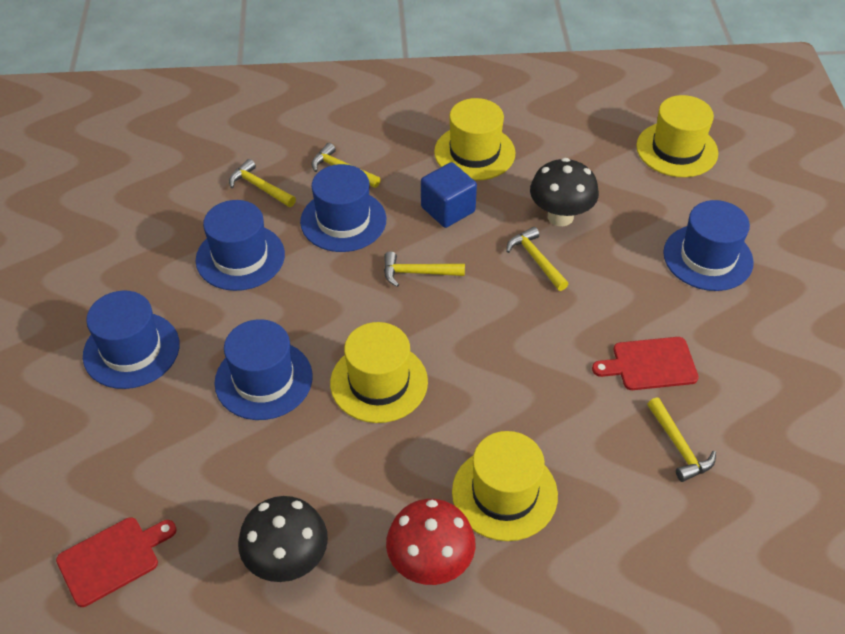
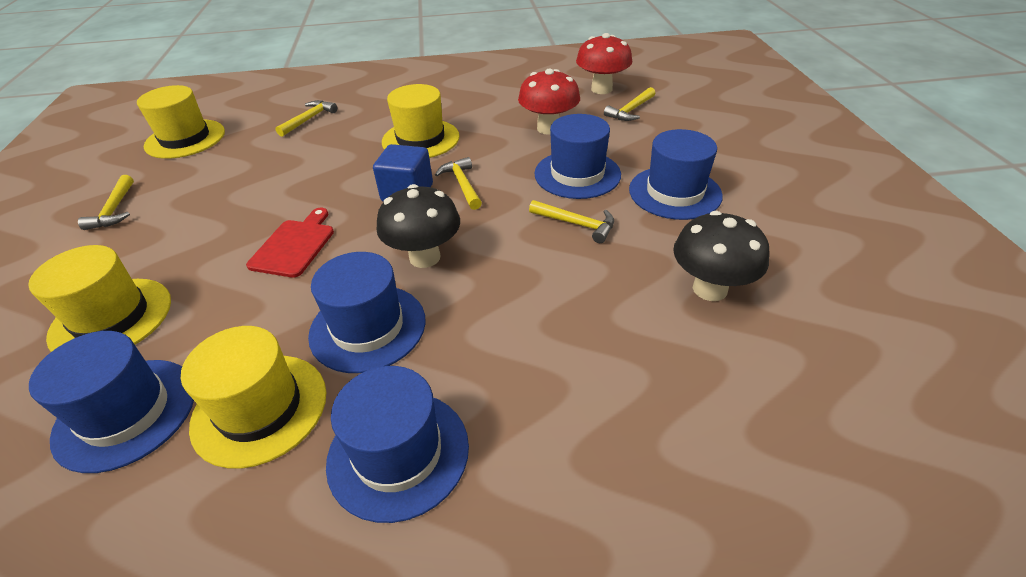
red cutting board: [56,517,177,607] [592,337,699,390] = 2 -> [246,208,334,278] = 1
red mushroom: [386,499,475,585] = 1 -> [518,69,580,135] [576,33,632,94] = 2

